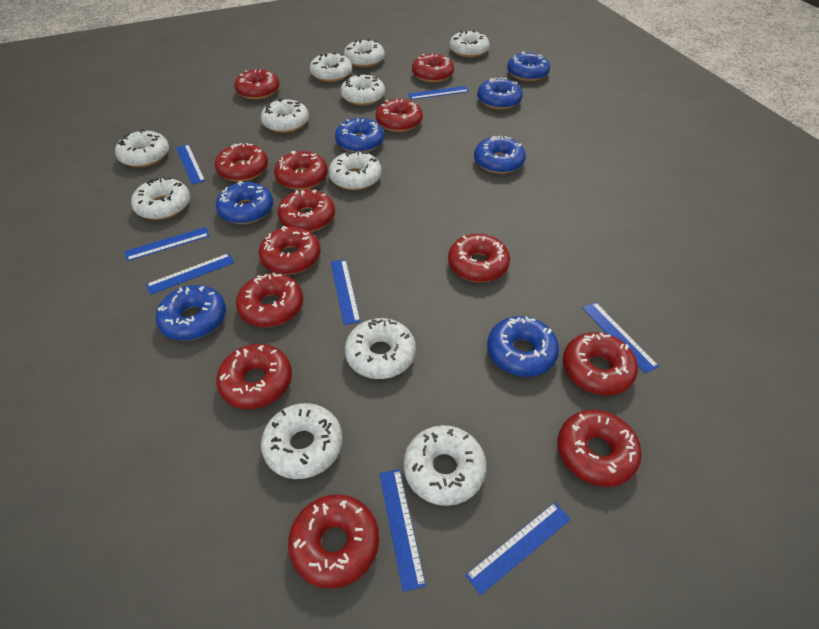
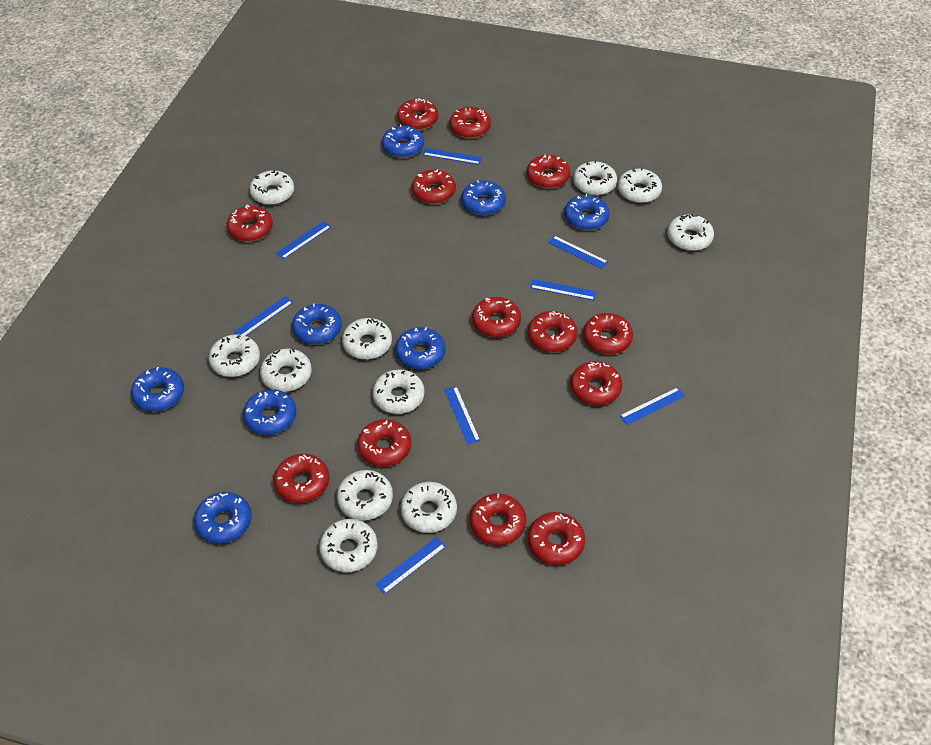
blue donut: [156,285,226,341] [216,181,273,224] [335,118,384,152] [474,136,526,174] [477,77,523,109] [487,316,559,377] [507,52,550,81] = 7 -> [131,367,184,412] [194,492,252,544] [243,389,296,435] [292,303,342,345] [382,124,424,158] [395,327,446,369] [461,180,506,215] [564,194,610,230] = 8

